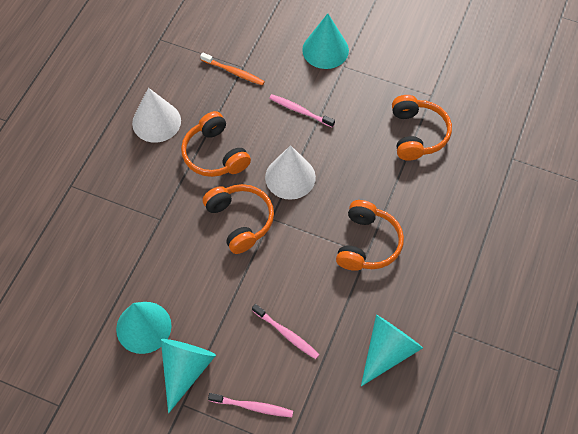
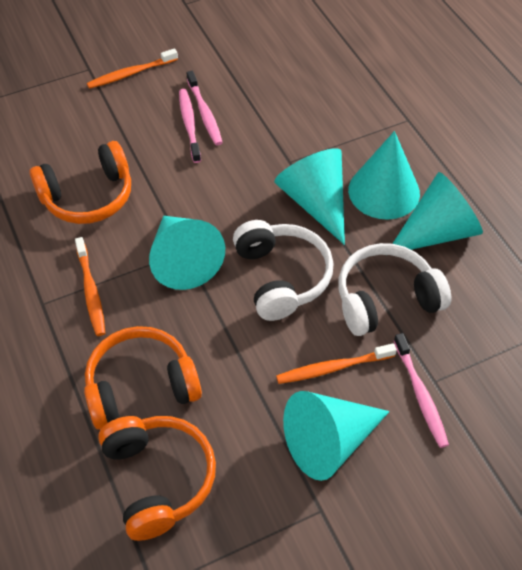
orange headphones: [181,111,251,177] [203,184,274,254] [336,200,404,271] [392,95,452,161] = 4 -> [29,141,131,224] [84,326,202,430] [98,416,216,541] = 3
orange toothbrush: [200,53,265,85] = 1 -> [75,237,105,336] [87,48,178,89] [276,343,397,384] = 3
turquoise cone: [116,302,172,354] [161,339,216,413] [302,13,349,69] [361,315,423,386] = 4 -> [149,216,225,290] [274,148,345,245] [283,391,390,481] [348,131,420,220] [392,172,483,250] = 5
white cone: [132,88,181,143] [265,145,316,200] = 2 -> none = 0
white headphones: none = 0 -> [233,220,333,321] [338,243,451,336] = 2

